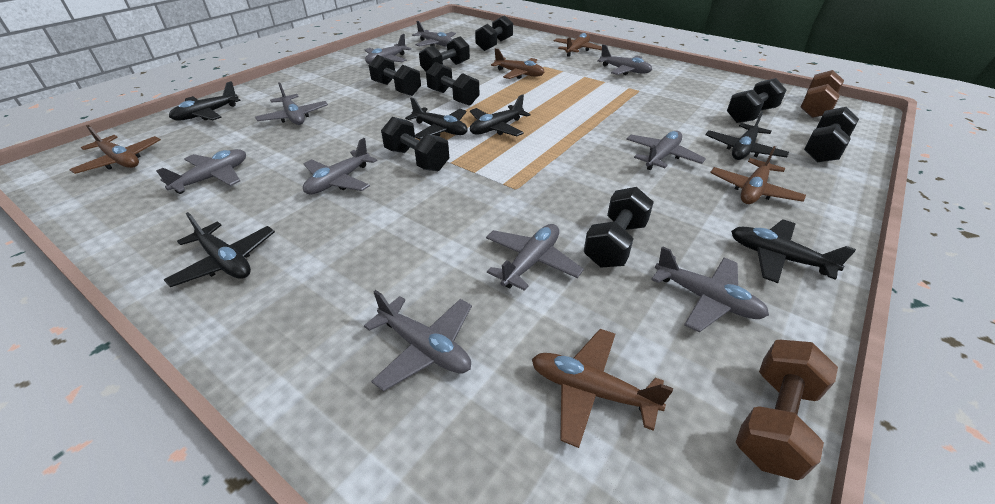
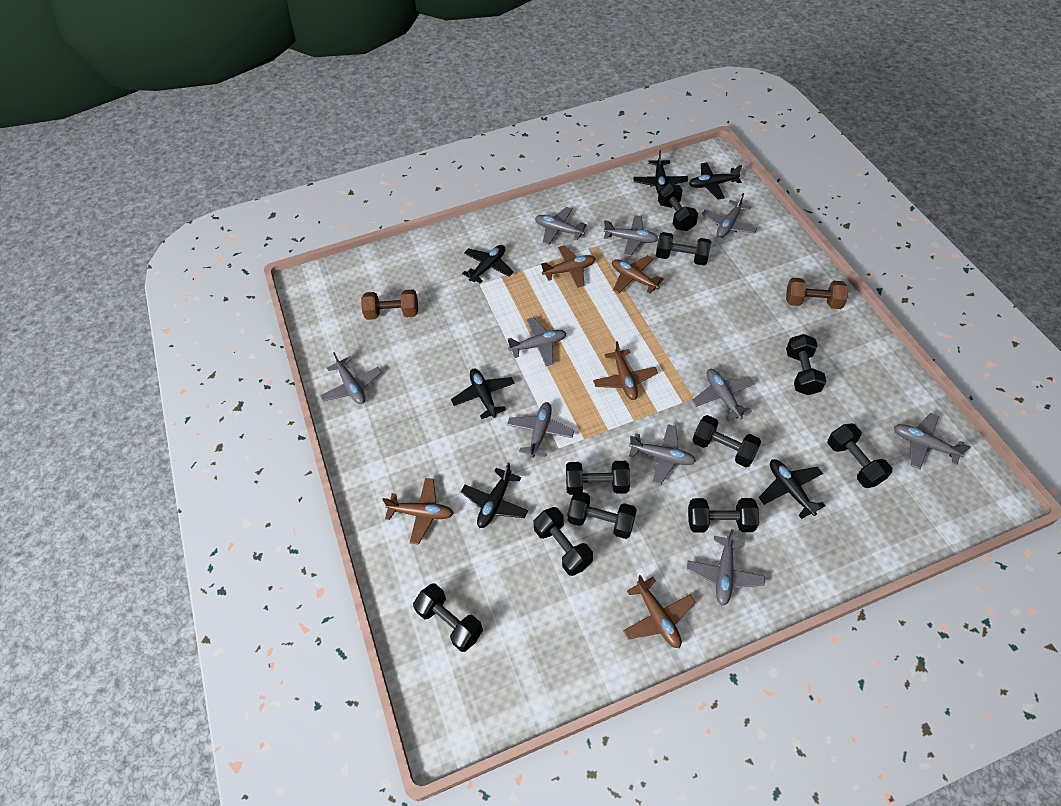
black dumbbell: [369,55,421,96] [381,117,449,171] [419,36,470,72] [426,62,480,106] [475,15,513,51] [584,187,654,267] [727,78,786,123] [804,107,859,163] = 8 -> [413,583,483,652] [533,507,593,576] [566,461,630,495] [567,491,637,539] [656,232,711,265] [658,183,698,231] [688,498,759,532] [693,415,761,467] [786,334,826,395] [828,423,892,488] = 10

